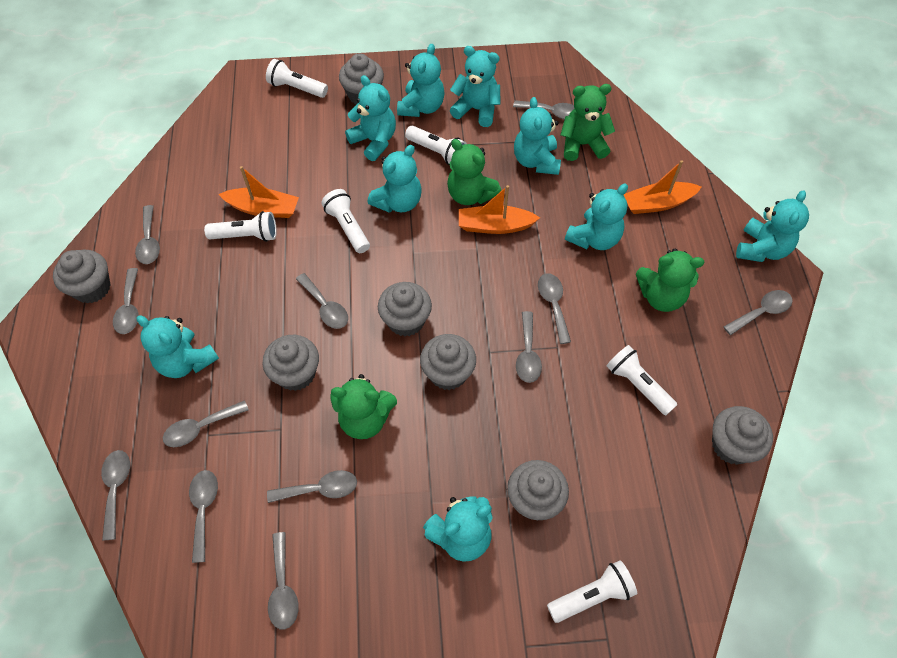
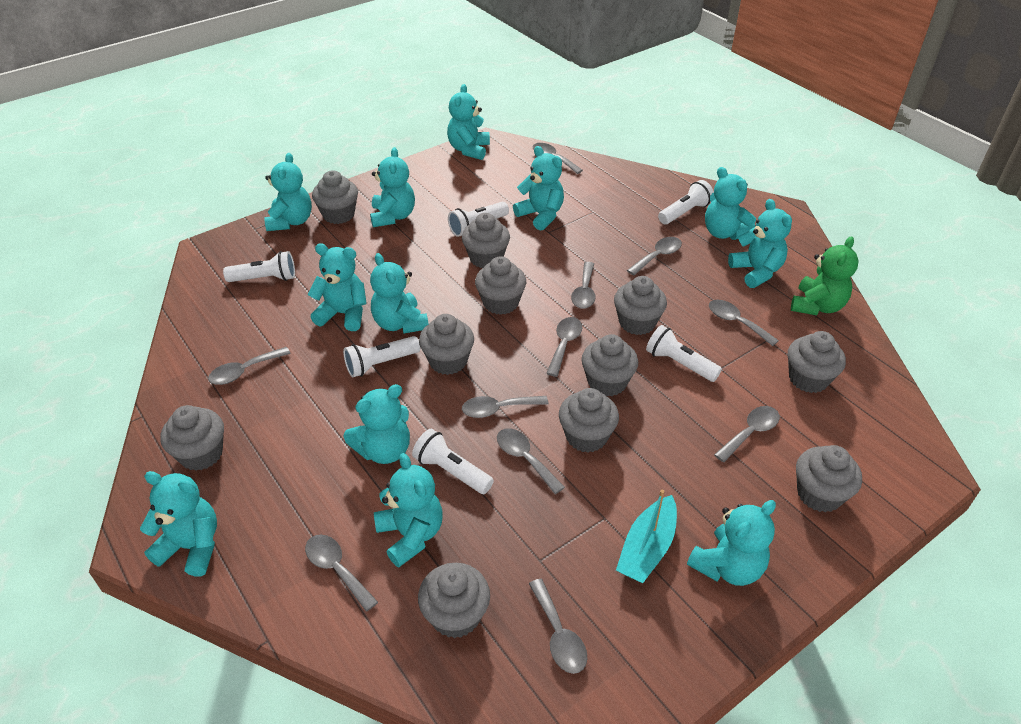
green teddy bear: [330,374,397,439] [447,139,501,205] [561,84,615,161] [636,248,704,312] = 4 -> [791,236,859,315] = 1
grey cupcake: [53,250,111,303] [263,335,319,391] [339,53,384,104] [378,282,432,336] [420,334,476,390] [507,460,569,520] [712,406,773,465] = 7 -> [161,405,224,471] [312,170,358,224] [418,563,490,638] [419,314,474,375] [462,213,510,268] [475,256,526,315] [559,388,619,453] [581,334,638,396] [614,276,667,335] [788,331,846,393] [796,445,862,513] = 11
grey spoon: [101,450,130,540] [113,268,139,334] [135,205,160,264] [163,400,249,447] [189,470,218,563] [267,470,357,503] [268,532,299,630] [296,273,348,329] [513,100,575,119] [516,311,542,383] [538,273,571,344] [724,290,793,335] = 12 -> [208,347,291,385] [305,535,378,612] [462,396,549,418] [497,428,565,494] [529,579,587,674] [533,143,583,174] [546,317,582,377] [571,262,596,308] [627,237,682,275] [709,300,779,346] [714,406,780,462] = 11
orange boat: [219,166,299,218] [459,185,540,234] [624,160,701,214] = 3 -> none = 0
turquoise boat: none = 0 -> [616,490,677,583] = 1
turquoise teddy bear: [137,315,219,378] [345,75,396,161] [367,145,421,213] [397,44,445,117] [423,496,493,562] [450,46,501,127] [514,97,561,175] [565,183,628,250] [736,190,809,262] = 9 -> [140,471,217,576] [264,153,312,231] [308,243,367,331] [344,384,410,464] [370,147,415,227] [370,253,428,334] [374,453,443,567] [447,84,490,160] [513,146,564,231] [687,500,776,586] [705,167,756,240] [728,199,792,288] = 12

